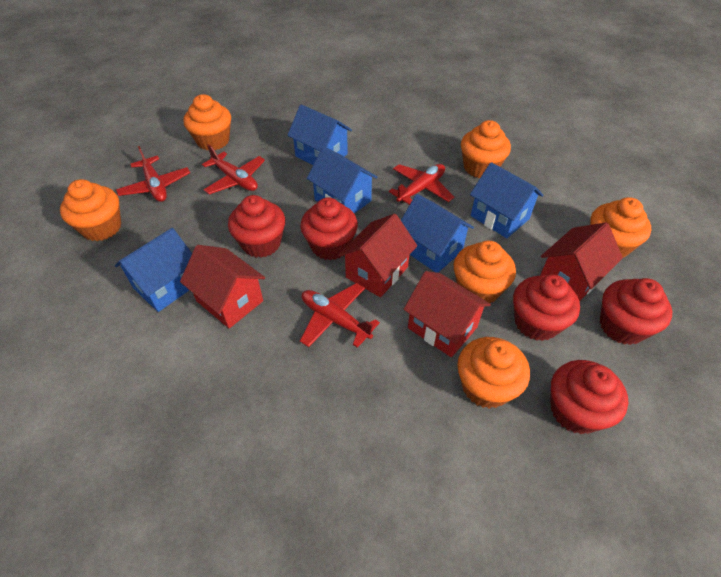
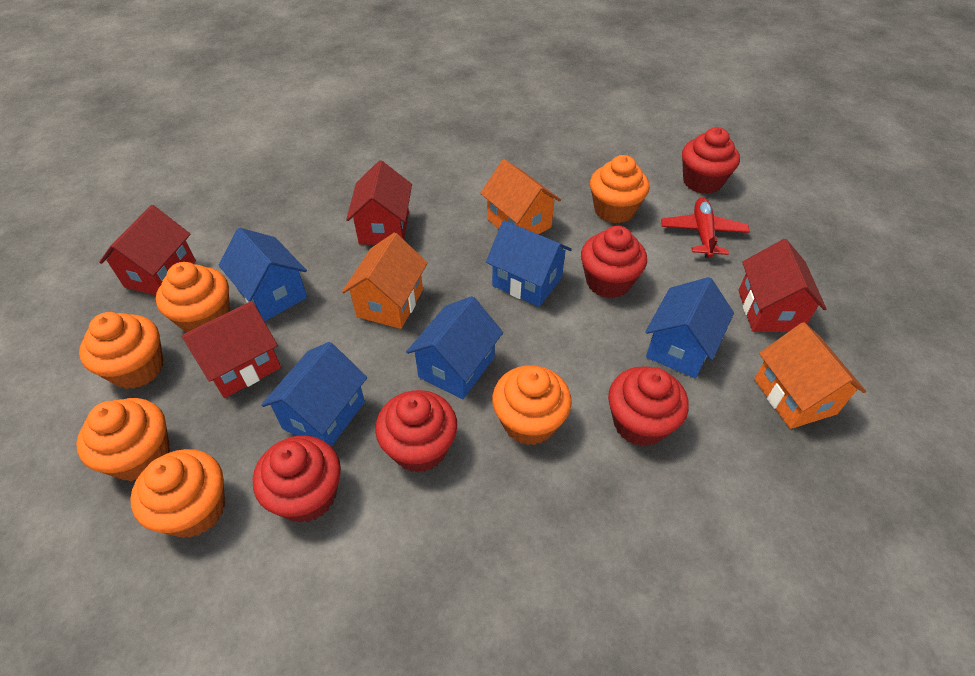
orange house: none = 0 -> [342,233,428,329] [480,159,561,234] [754,322,866,429] = 3
red plane: [116,146,190,202] [202,144,265,194] [300,283,380,348] [389,164,454,205] = 4 -> [661,198,750,258] = 1

